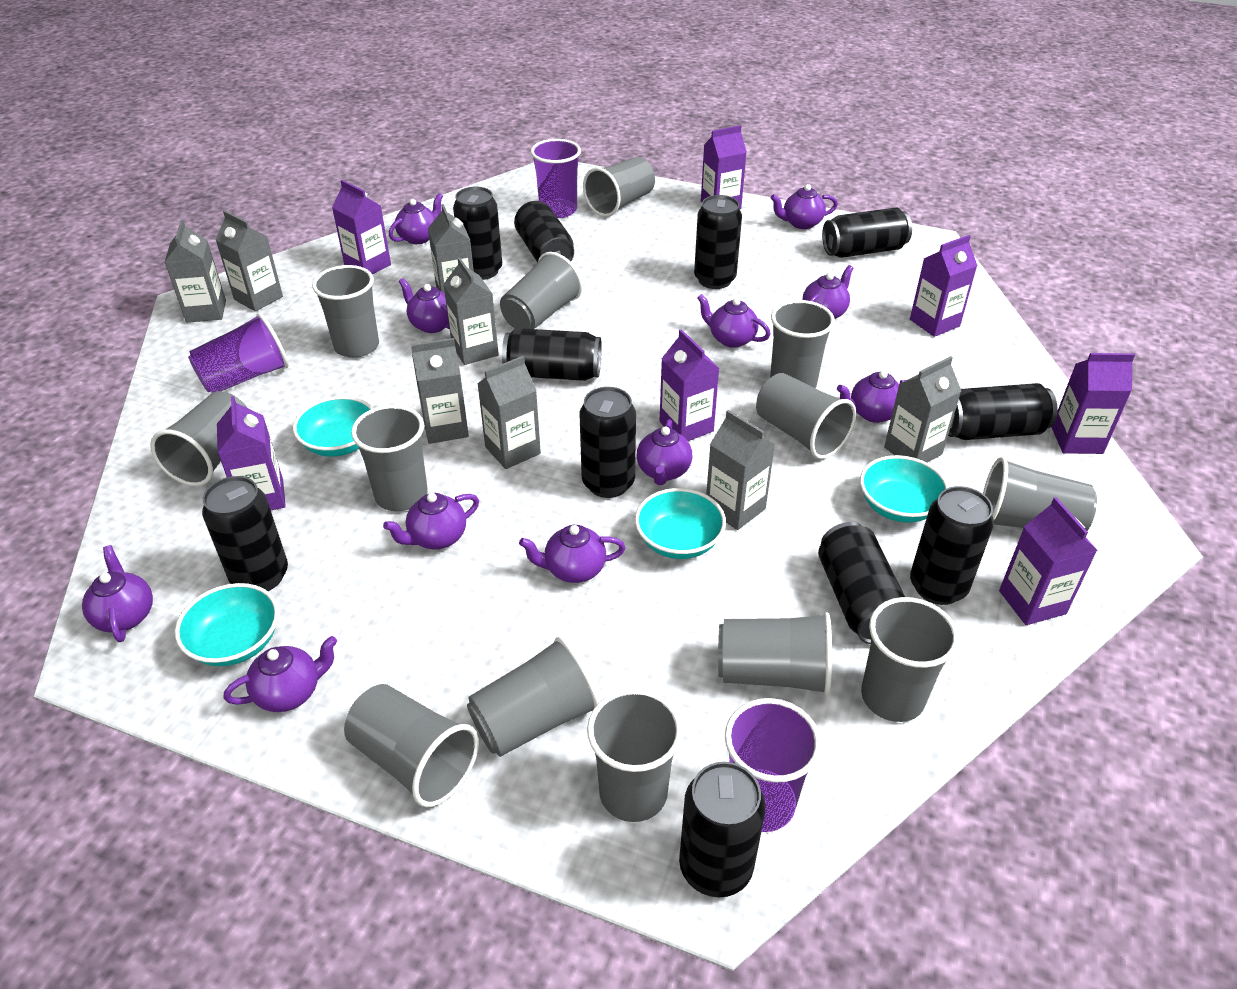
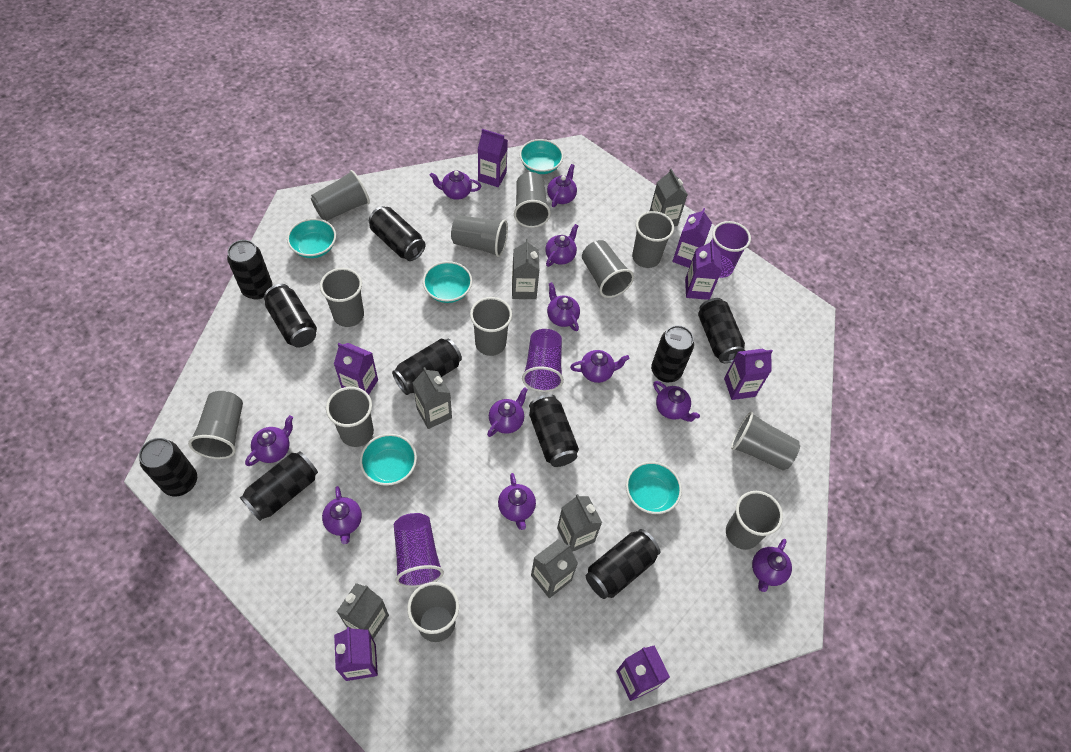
black can: [202,476,288,591] [453,187,502,280] [502,328,602,381] [514,201,574,263] [580,387,636,498] [679,762,765,897] [694,195,742,289] [818,522,905,644] [822,207,912,258] [910,486,994,605] [948,383,1057,440] = 11 -> [139,438,197,496] [227,240,272,299] [240,451,318,521] [264,284,317,348] [369,206,426,261] [392,339,462,395] [529,394,579,467] [586,529,661,599] [651,325,694,382] [698,298,745,363] = 10
grey carton: [165,220,226,323] [215,211,283,312] [411,338,469,444] [428,204,474,294] [443,257,499,365] [477,356,541,469] [706,410,775,530] [884,356,961,463] = 8 -> [336,583,389,639] [412,367,452,429] [512,239,539,299] [531,539,578,598] [557,494,602,552] [650,169,688,226] = 6
grey cup: [150,391,247,486] [312,265,379,358] [344,684,479,807] [351,405,428,511] [467,637,599,757] [500,252,583,329] [583,157,655,217] [587,689,683,822] [718,612,832,695] [756,373,856,459] [770,300,835,388] [861,597,959,722] [983,457,1097,531] = 13 -> [188,391,243,459] [311,170,370,221] [320,268,364,327] [326,387,374,447] [407,582,459,642] [451,215,508,257] [470,297,512,356] [514,172,551,228] [582,240,634,298] [632,211,674,268] [726,491,783,550] [731,412,800,471] = 12
turquoise bowl: [175,583,279,666] [293,396,373,457] [635,488,726,559] [860,455,949,523] = 4 -> [287,218,336,258] [360,434,417,486] [423,261,472,303] [519,139,563,174] [626,462,682,514] = 5

